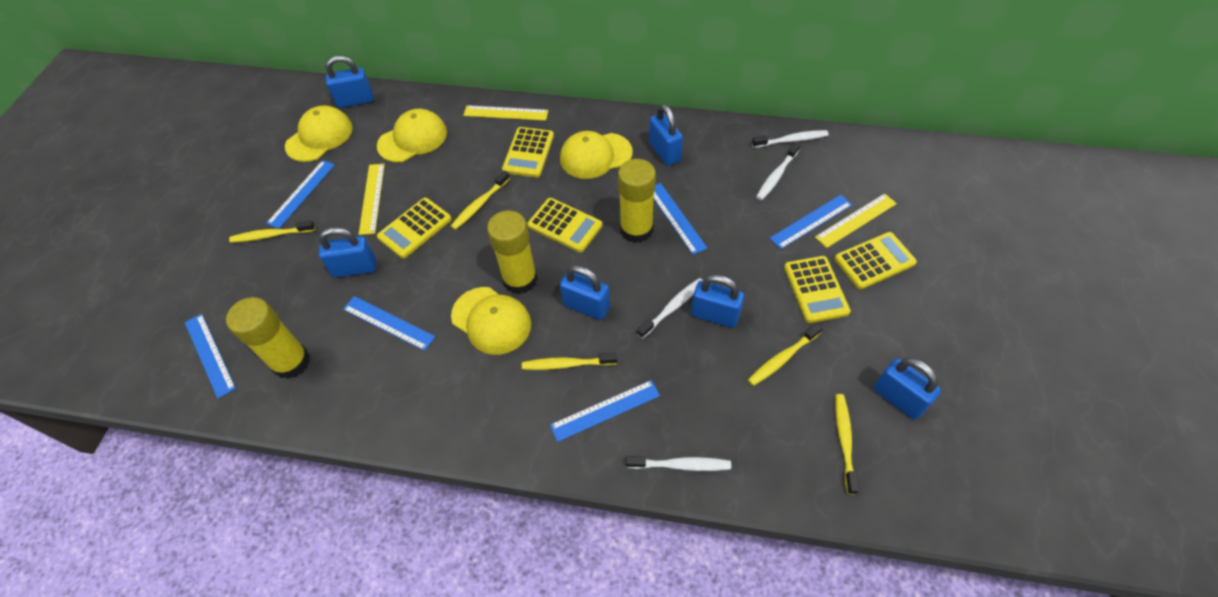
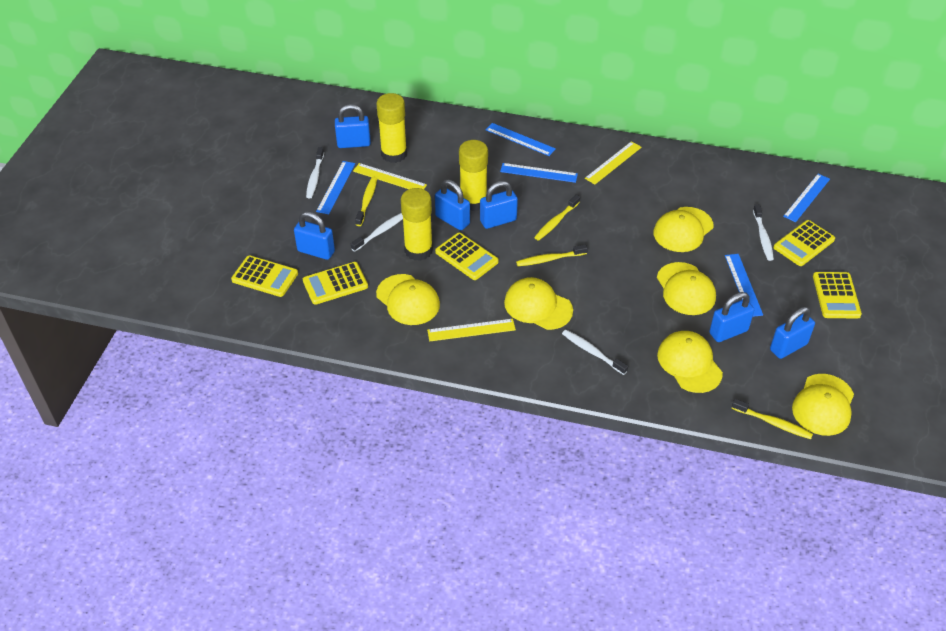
blue ruler: [185,314,236,398] [266,160,335,229] [343,296,435,351] [550,380,660,442] [654,183,707,255] [770,195,852,249] = 6 -> [316,161,355,214] [486,123,556,156] [500,163,578,183] [725,254,763,317] [783,174,830,222] = 5
yellow cap: [285,105,353,162] [377,109,447,162] [451,287,531,355] [560,131,633,179] = 4 -> [376,274,440,325] [504,277,573,330] [654,207,713,252] [657,262,716,315] [657,331,723,393] [792,374,854,436] = 6
yellow toothbrush: [229,220,315,243] [451,170,510,230] [522,353,617,370] [748,323,823,386] [835,394,859,494] = 5 -> [355,177,377,226] [516,245,588,266] [534,195,580,241] [732,399,813,439] = 4

